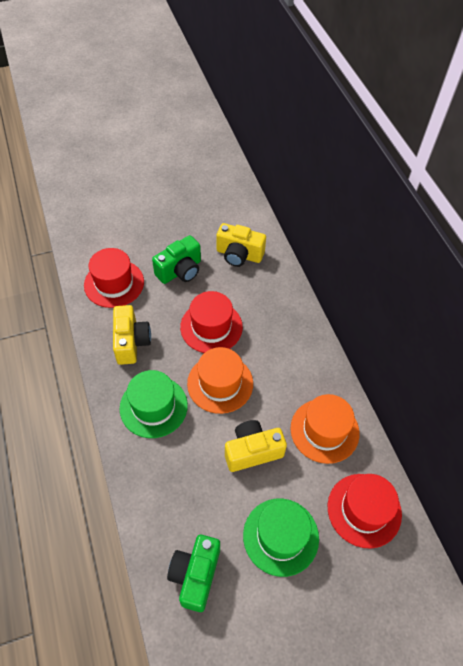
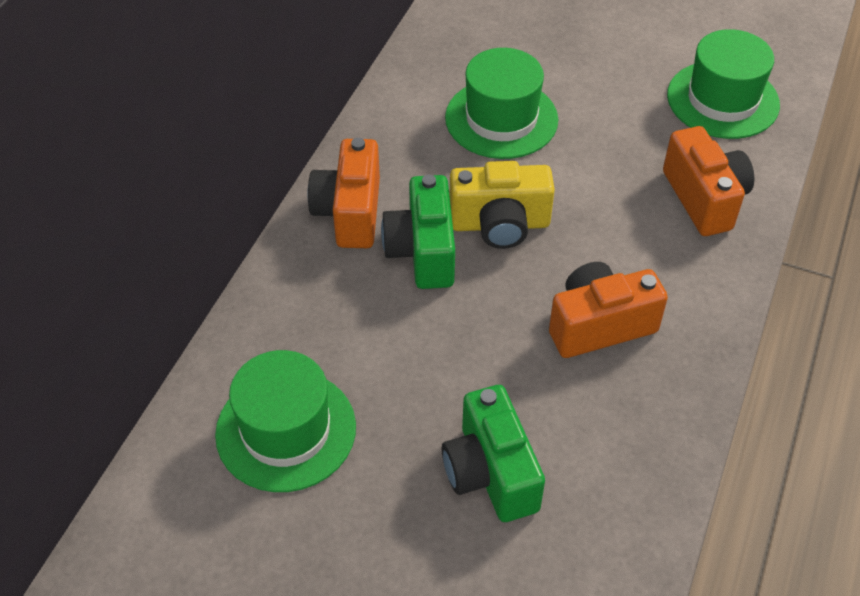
green hat: [120,370,188,438] [243,499,319,577] = 2 -> [215,350,356,492] [445,48,558,159] [667,29,780,139] = 3
orange camera: none = 0 -> [307,138,380,248] [549,262,668,358] [663,126,754,236] = 3
orange hat: [187,347,253,414] [291,394,359,464] = 2 -> none = 0
red hat: [84,248,144,308] [180,291,243,353] [328,474,402,549] = 3 -> none = 0
yellow camera: [113,305,151,365] [217,223,266,267] [225,420,287,472] = 3 -> [450,161,555,249] = 1

